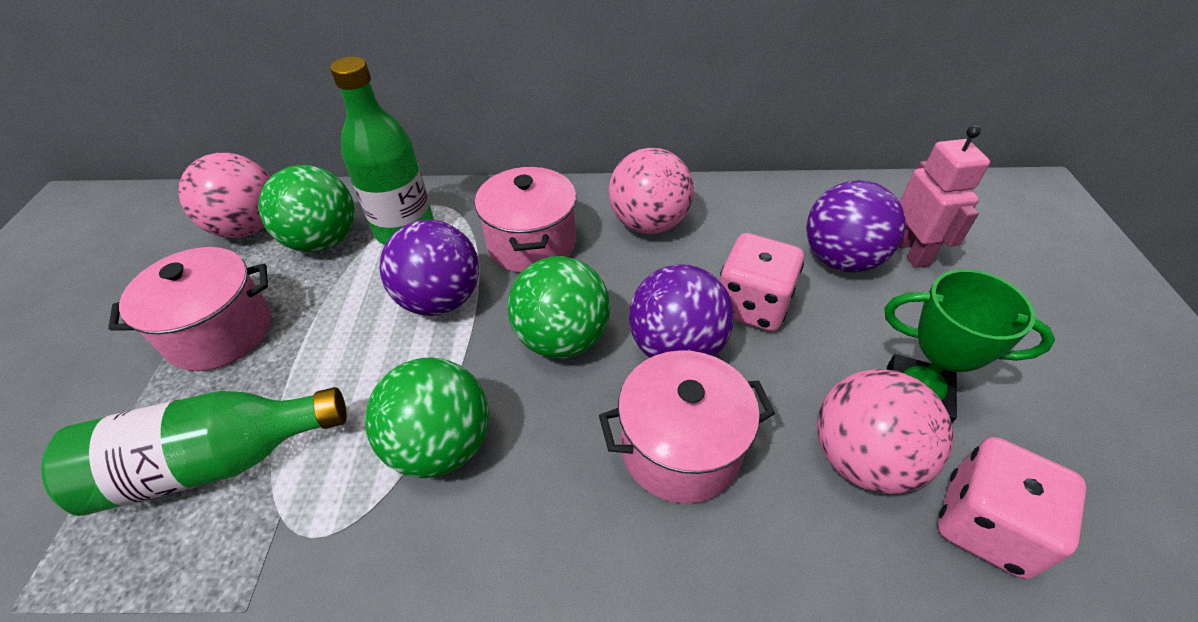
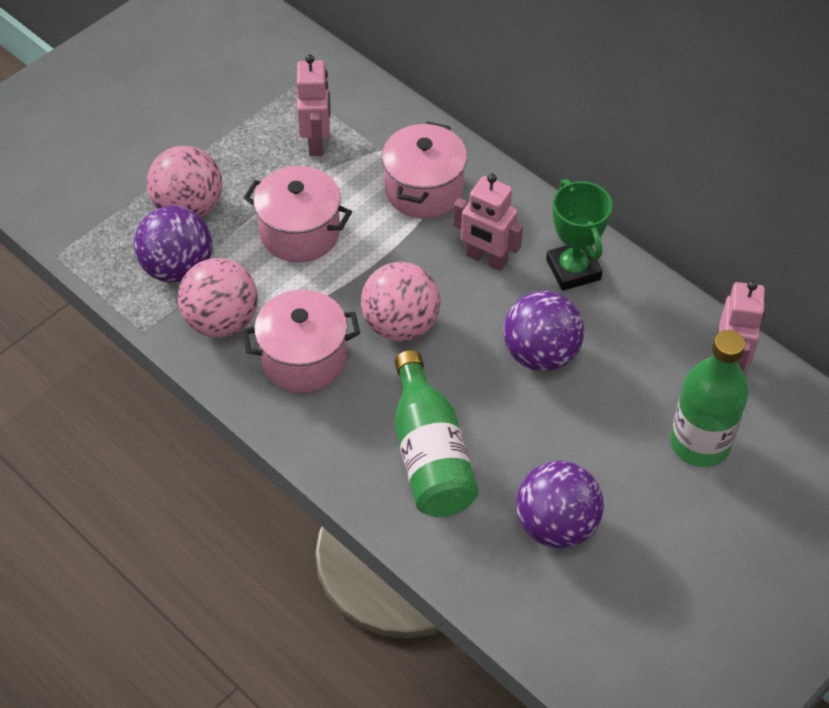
green ball: [258,165,355,252] [365,357,489,478] [508,256,610,358] = 3 -> none = 0
pink dice: [720,233,804,332] [938,437,1086,579] = 2 -> none = 0
pink robot: [899,125,990,268] = 1 -> [297,55,330,156] [453,173,523,271] [719,280,766,371] = 3

